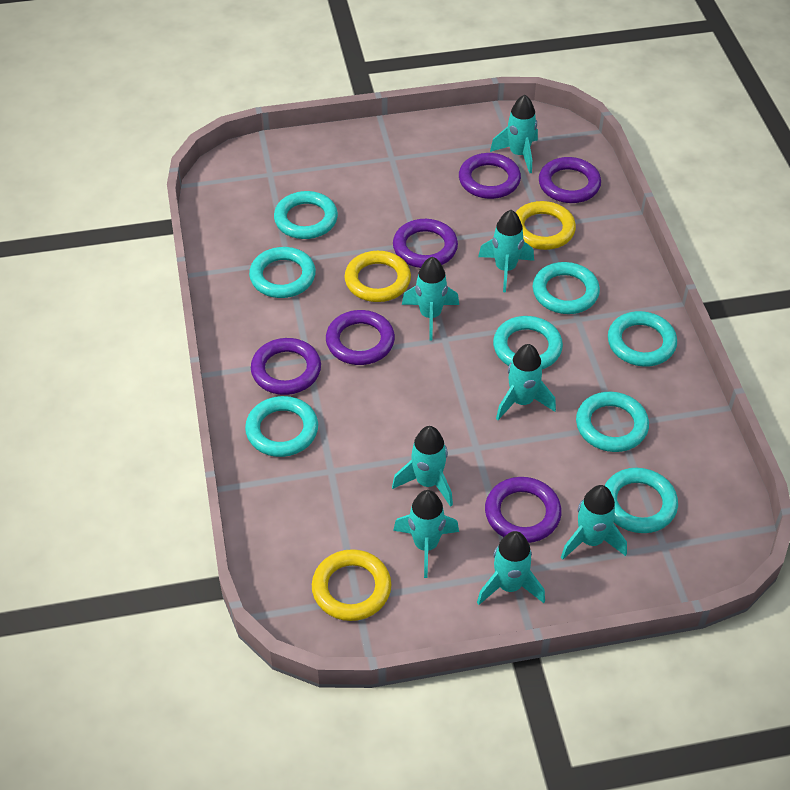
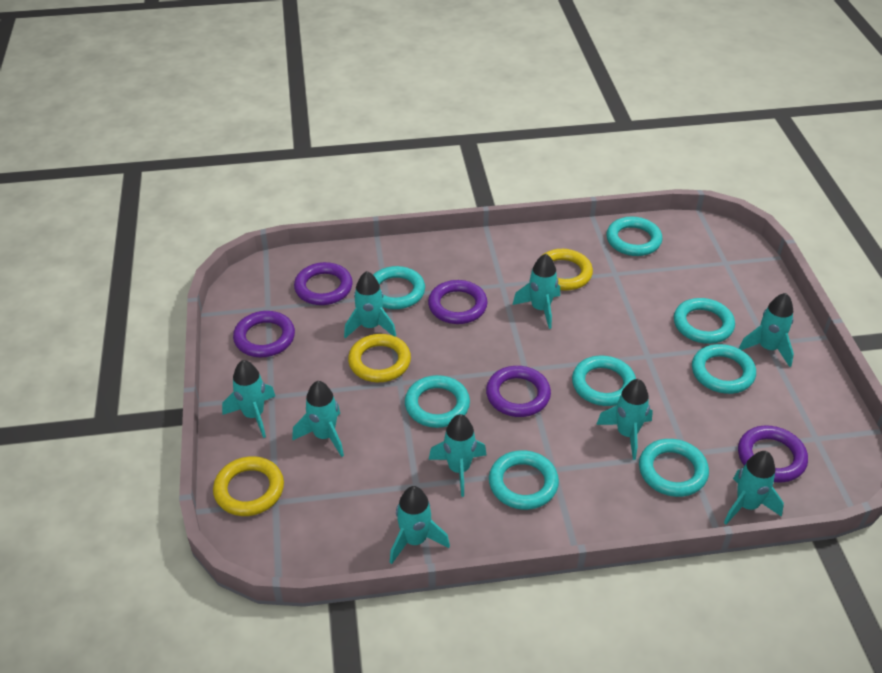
purple ring: [251,338,321,395] [326,310,395,365] [393,219,458,268] [459,153,521,199] [485,477,562,543] [539,157,601,203] = 6 -> [233,311,295,357] [294,262,353,305] [428,280,488,324] [486,366,551,417] [738,426,808,482] = 5
turquoise rocket: [392,426,453,507] [393,490,459,578] [402,257,459,341] [477,531,545,605] [478,210,534,292] [490,95,538,173] [496,344,556,420] [561,485,627,560] = 8 -> [222,360,275,438] [292,381,344,457] [344,271,396,338] [390,486,450,564] [429,414,486,497] [512,254,560,329] [596,379,653,460] [724,451,784,525] [739,293,794,367] = 9

